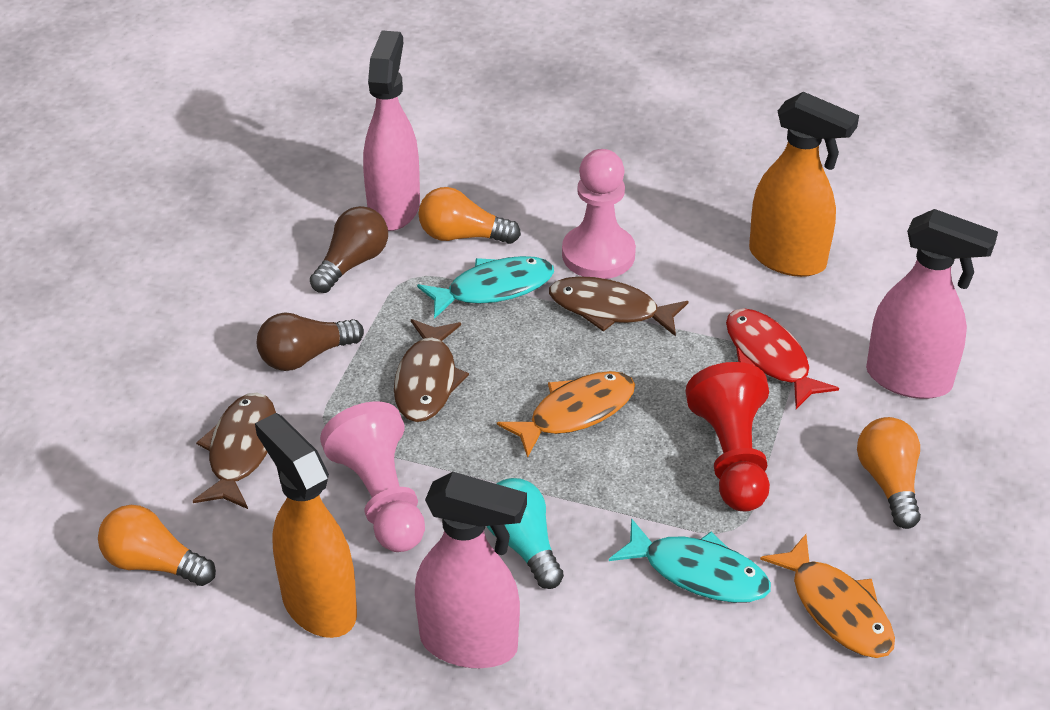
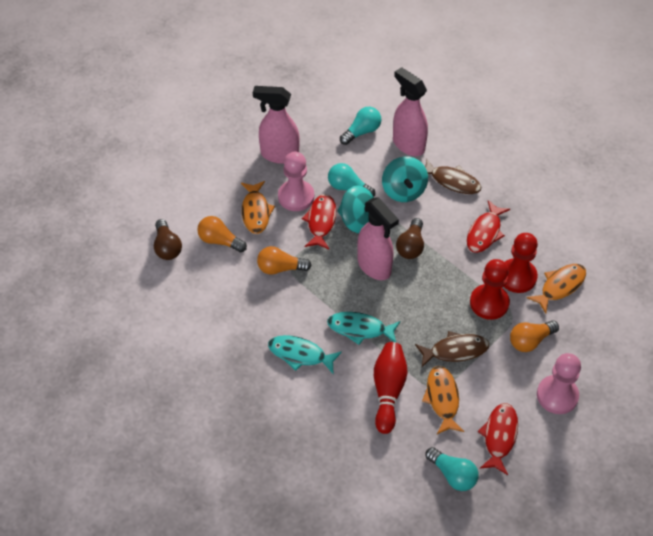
brown fish: [193,393,276,509] [394,319,469,422] [549,276,688,337] = 3 -> [415,331,489,367] [425,159,481,194] = 2
orange fish: [497,371,635,458] [760,534,895,658] = 2 -> [241,181,275,234] [422,366,464,434] [527,264,586,313] = 3
orange spray bottle: [255,413,357,638] [749,92,859,277] = 2 -> none = 0
red bowling pin: none = 0 -> [374,342,408,434] = 1
red fish: [726,308,839,409] = 1 -> [302,194,336,249] [467,200,510,253] [478,403,518,475] = 3
red pawn: [686,362,770,511] = 1 -> [470,259,510,320] [504,233,538,293] = 2
turquoise light bulb: [486,478,564,589] = 1 -> [328,163,375,197] [340,107,381,145] [426,447,479,491] = 3
turquoise spinning top: none = 0 -> [338,186,374,233] [382,156,428,202] = 2

